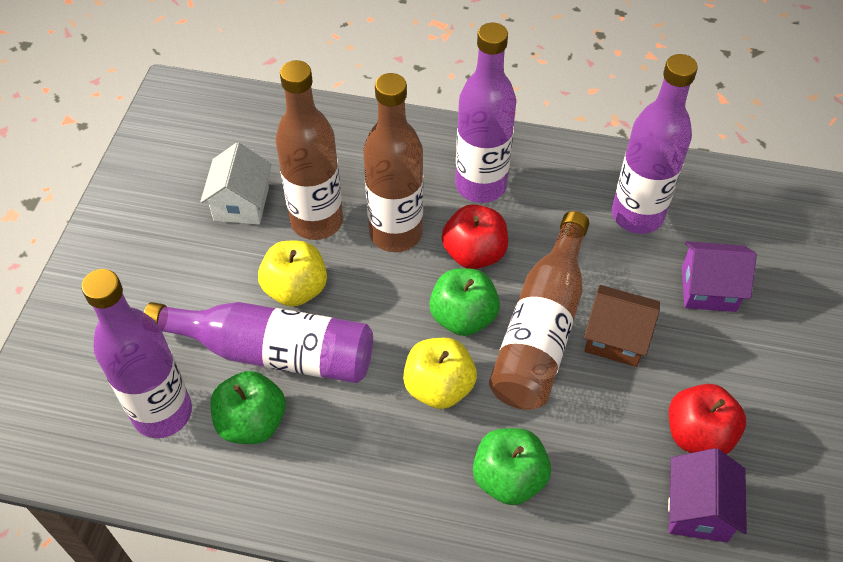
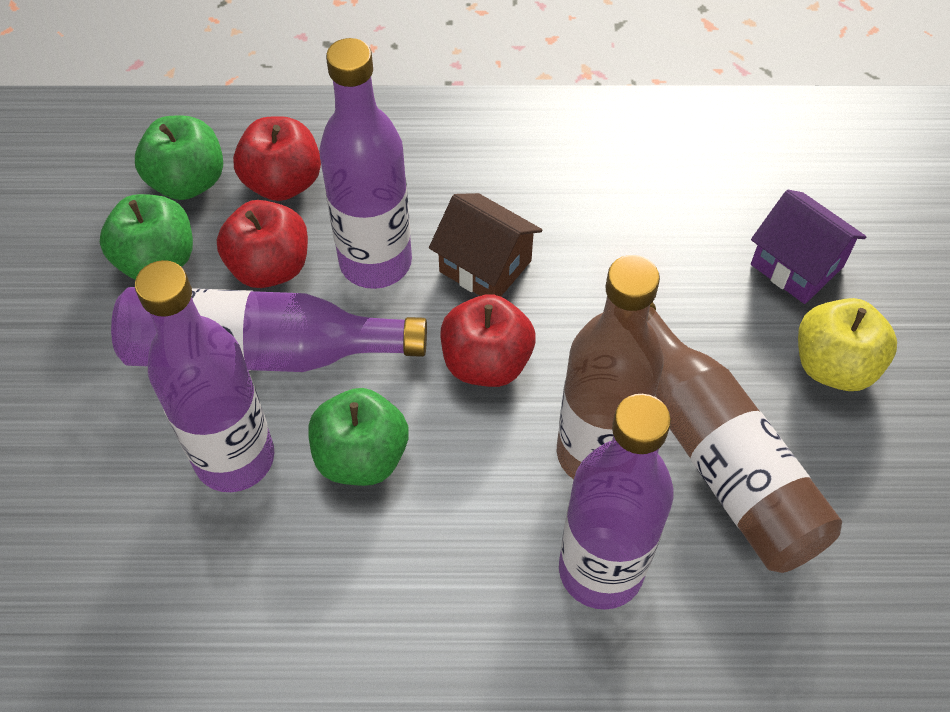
brown bottle: [275,60,343,240] [363,73,423,252] [489,211,589,410] = 3 -> [557,255,664,479] [648,302,842,573] = 2
purple house: [668,448,747,543] [682,241,757,312] = 2 -> [751,190,866,304] = 1
red apple: [442,204,508,269] [669,384,746,454] = 2 -> [217,200,308,288] [233,116,321,201] [441,294,535,387] = 3
white house: [200,142,272,225] = 1 -> none = 0
yellow apple: [258,241,327,307] [403,338,477,409] = 2 -> [798,298,897,391] = 1

